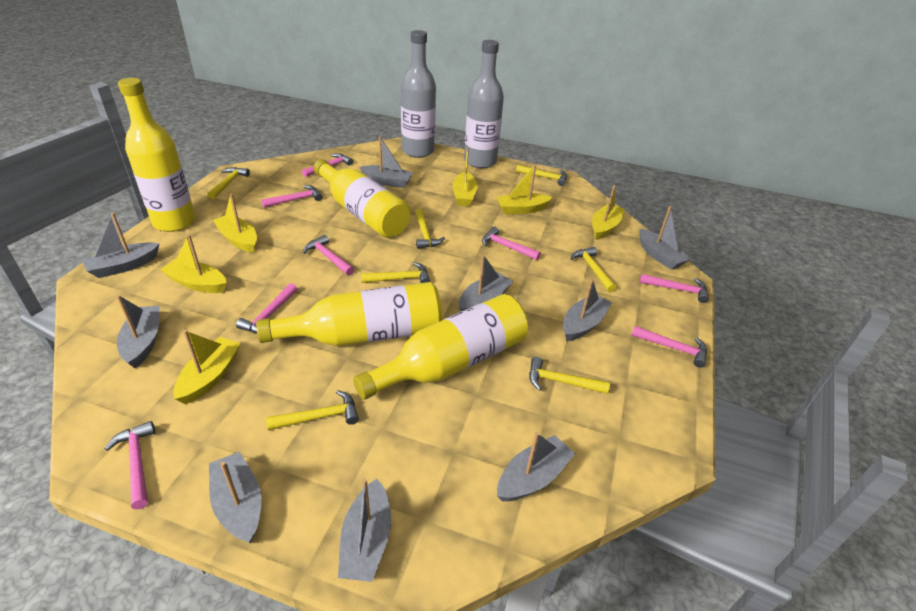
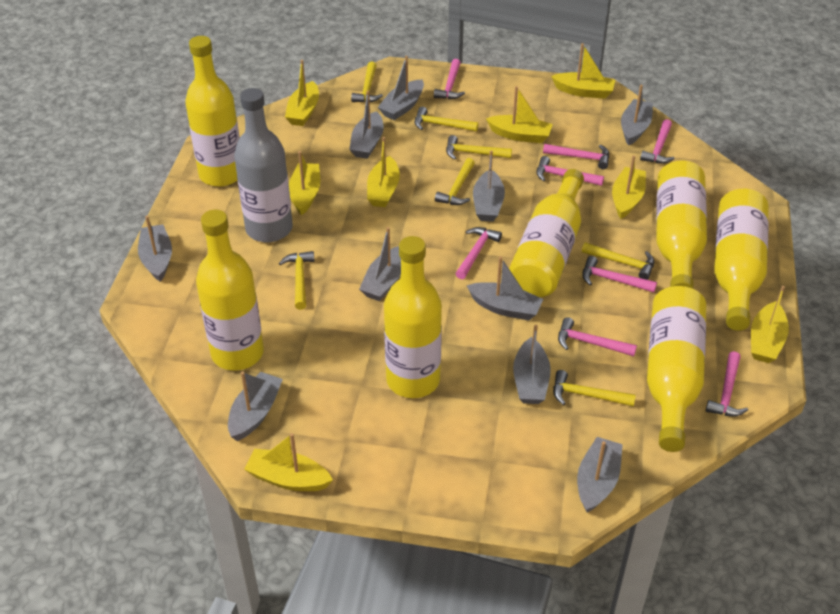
grey boat: [82,213,160,278] [116,295,160,368] [209,452,261,543] [338,478,391,582] [359,136,413,188] [458,255,513,312] [497,432,575,501] [563,278,612,341] [639,206,691,270] = 9 -> [138,216,172,282] [228,371,283,441] [349,91,384,159] [359,227,401,301] [378,56,424,120] [467,256,544,321] [473,150,505,222] [513,325,551,404] [577,437,623,513] [621,85,653,145] = 10
grey bottle: [401,30,436,158] [464,40,504,168] = 2 -> [234,88,293,242] = 1
yellow boat: [160,234,226,293] [173,330,241,404] [213,194,257,253] [452,148,478,207] [496,164,553,214] [592,185,624,240] = 6 -> [244,433,333,491] [285,60,319,126] [289,151,320,215] [367,137,400,207] [486,86,553,143] [551,43,615,99] [612,155,646,219] [751,286,789,363] = 8
yellow bottle: [118,78,196,232] [256,282,442,346] [314,159,411,238] [353,294,528,400] = 4 -> [185,36,240,187] [196,210,264,371] [384,236,442,398] [509,169,584,297] [647,286,706,452] [656,160,707,289] [714,189,769,331] = 7

